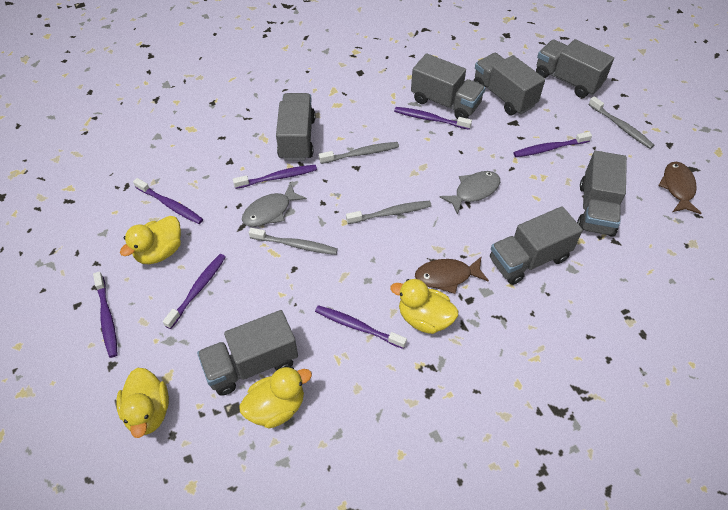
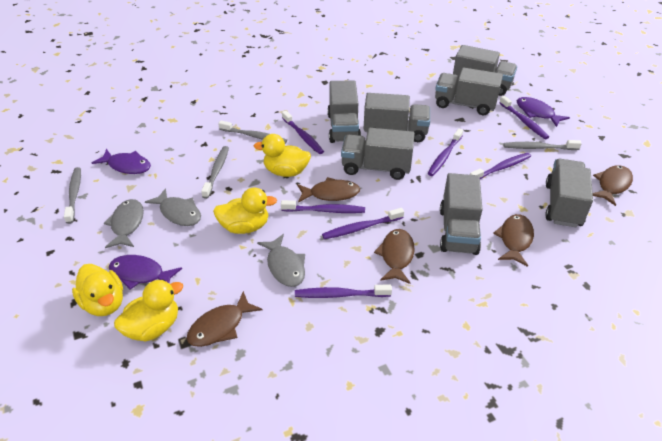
brown fish: [415,256,489,294] [658,162,701,214] = 2 -> [187,291,262,347] [297,177,360,203] [374,229,415,284] [493,214,534,267] [593,165,633,206] = 5
grey fish: [242,182,307,227] [439,171,500,214] = 2 -> [104,199,144,248] [145,188,201,226] [257,234,305,287] = 3
purple fish: none = 0 -> [92,149,151,174] [109,255,182,290] [517,97,570,127] = 3

